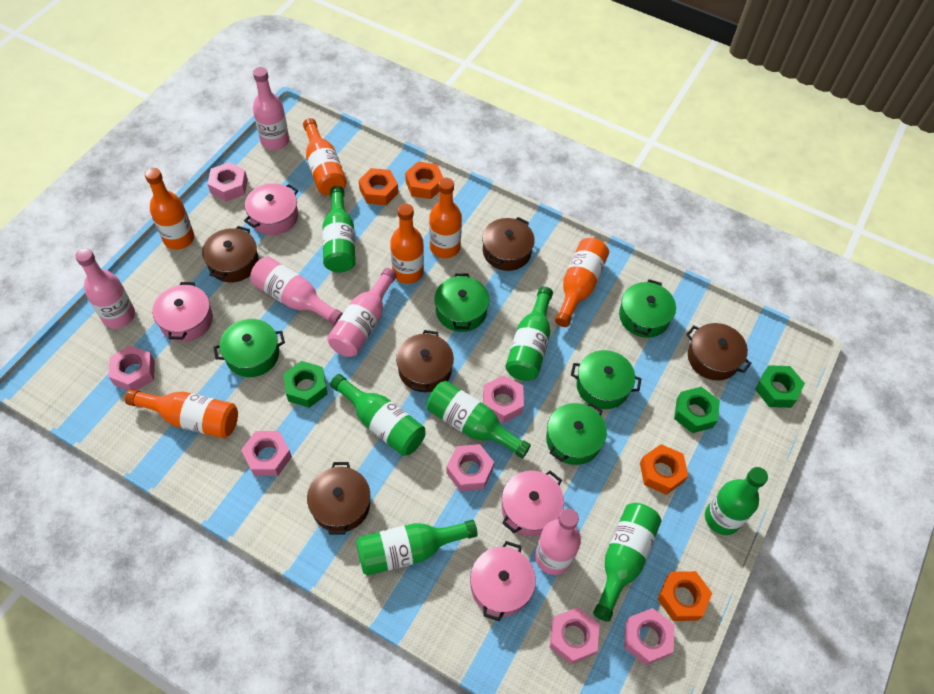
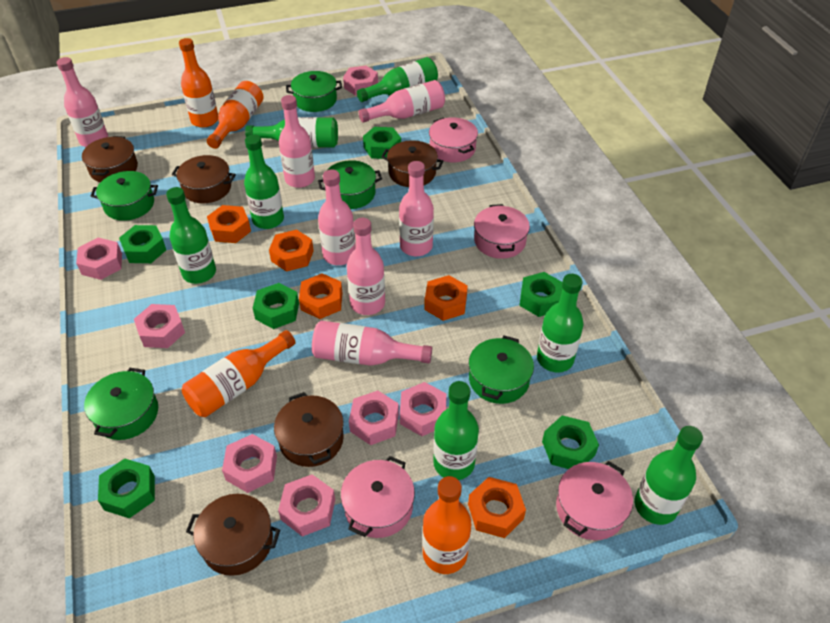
green nut: [283,361,327,408] [674,387,720,433] [755,365,805,408] = 3 -> [98,459,155,518] [119,225,166,263] [253,283,299,329] [363,127,401,159] [520,272,563,317] [542,415,599,469] = 6
orange bottle: [125,389,238,438] [145,168,194,250] [303,118,347,195] [390,203,424,284] [429,178,462,258] [555,238,609,327] = 6 -> [179,38,218,128] [182,330,296,417] [207,81,264,149] [422,476,471,574] = 4
orange nut: [359,168,398,205] [405,161,443,199] [640,444,688,495] [657,571,712,621] = 4 -> [207,205,251,243] [269,230,314,272] [299,273,342,319] [424,275,468,321] [468,477,526,538] = 5
pink bottle: [75,248,135,328] [250,256,343,326] [253,67,289,150] [327,268,397,357] [535,509,581,575] = 5 -> [57,57,108,147] [279,95,315,188] [312,321,432,366] [318,169,356,265] [347,218,385,315] [359,80,445,123] [399,161,434,256] = 7

